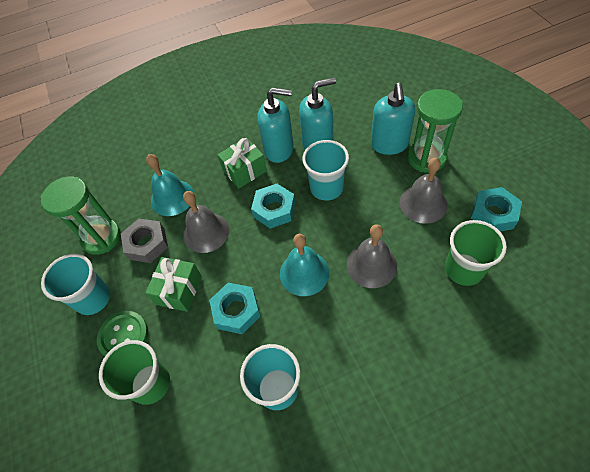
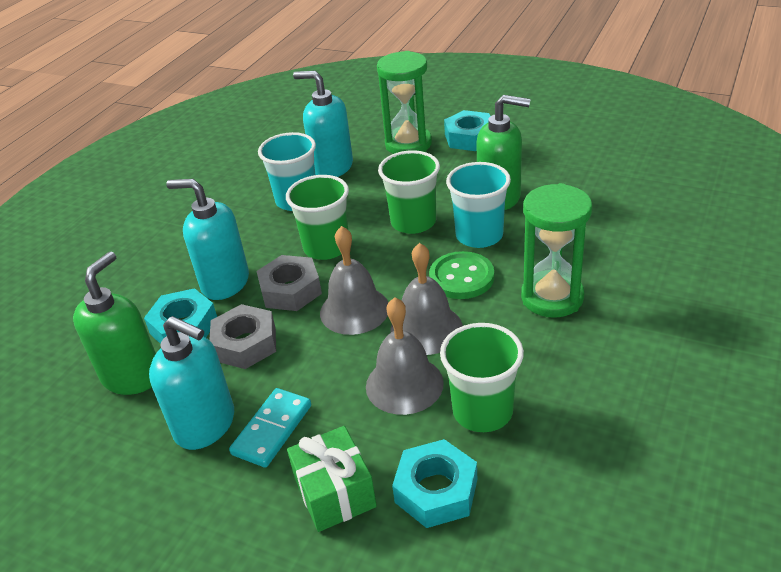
green cup: [99,340,170,405] [445,220,507,286] = 2 -> [286,175,349,260] [378,150,440,234] [440,323,524,432] = 3
green gift: [145,257,202,312] [217,137,267,189] = 2 -> [287,426,377,532] = 1
green soap dispenser: none = 0 -> [73,252,156,395] [476,95,531,210] = 2
grey nut: [121,219,168,263] = 1 -> [209,304,276,369] [256,255,322,311] = 2
turquoise bell: [146,154,194,216] [280,234,329,296] = 2 -> none = 0
turquoise cup: [41,254,110,315] [240,344,300,410] [302,140,349,201] = 3 -> [258,132,316,211] [446,162,511,248] = 2
turquoise domino: none = 0 -> [229,388,311,468] = 1

